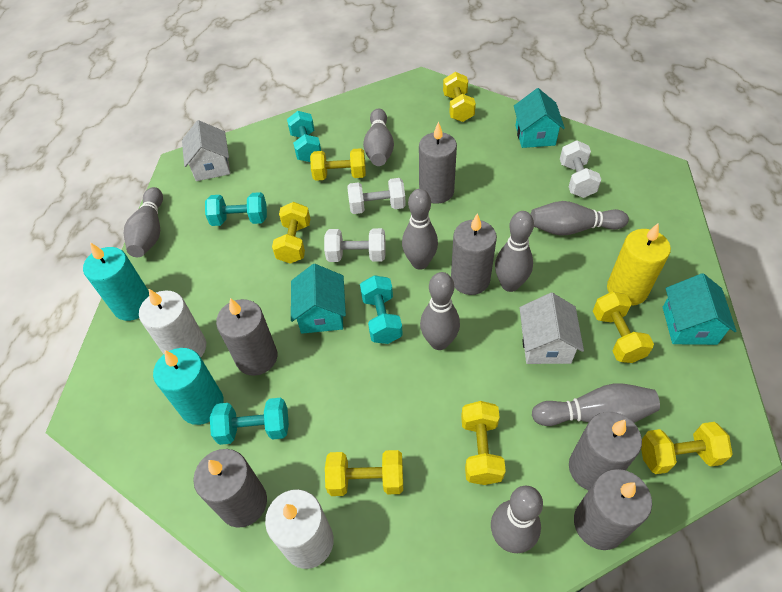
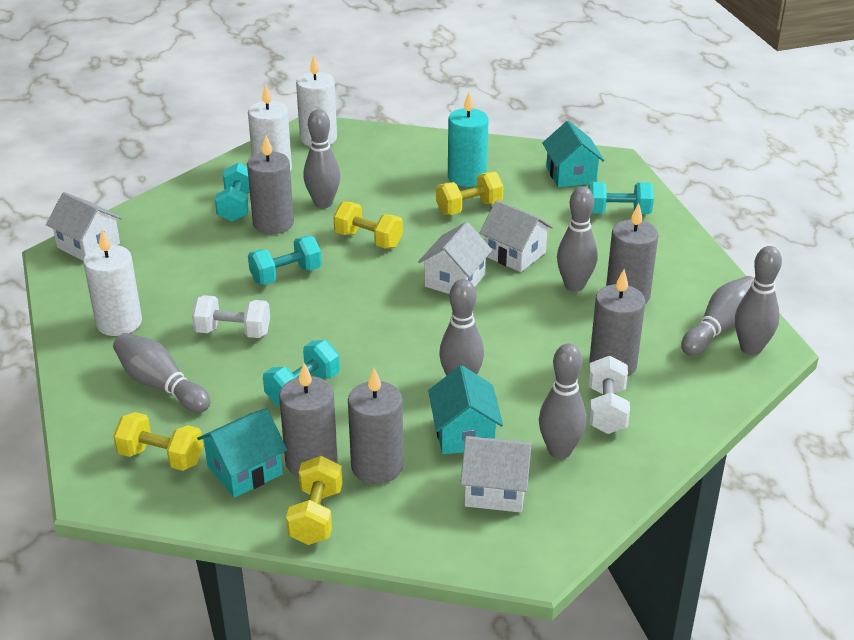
grey bowling pin: [124,187,163,257] [363,109,394,166] [402,189,438,270] [420,272,460,350] [491,486,543,553] [495,211,534,292] [531,201,629,236] [532,383,660,426] = 8 -> [113,333,211,413] [303,109,340,208] [439,279,484,376] [539,343,587,459] [557,186,598,292] [681,276,754,356] [735,246,782,355] = 7
grey candle: [193,449,267,528] [216,298,277,376] [419,121,457,204] [451,213,497,295] [569,412,642,491] [574,469,652,550] = 6 -> [247,135,294,234] [279,363,338,477] [348,368,404,484] [589,269,646,376] [606,203,658,304] = 5
turquoise candle: [83,242,149,321] [153,348,224,425] = 2 -> [448,92,489,187] = 1
white candle: [139,289,206,357] [265,489,334,569] = 2 -> [83,229,142,336] [248,83,292,171] [296,55,337,146] = 3
white dumbbell: [324,228,386,262] [347,178,406,214] [560,140,601,198] = 3 -> [192,295,270,338] [588,356,630,434] = 2
white house: [182,120,230,181] [519,293,584,364] = 2 -> [46,192,122,261] [418,222,492,294] [460,436,533,513] [479,200,553,272] = 4
yellow candle: [607,223,671,306] = 1 -> none = 0
yellow dumbbell: [272,202,310,264] [310,148,366,181] [325,450,403,496] [443,72,476,122] [461,401,506,485] [593,291,654,363] [641,422,733,474] = 7 -> [113,412,203,471] [286,456,343,545] [333,202,403,248] [436,172,503,215] = 4

